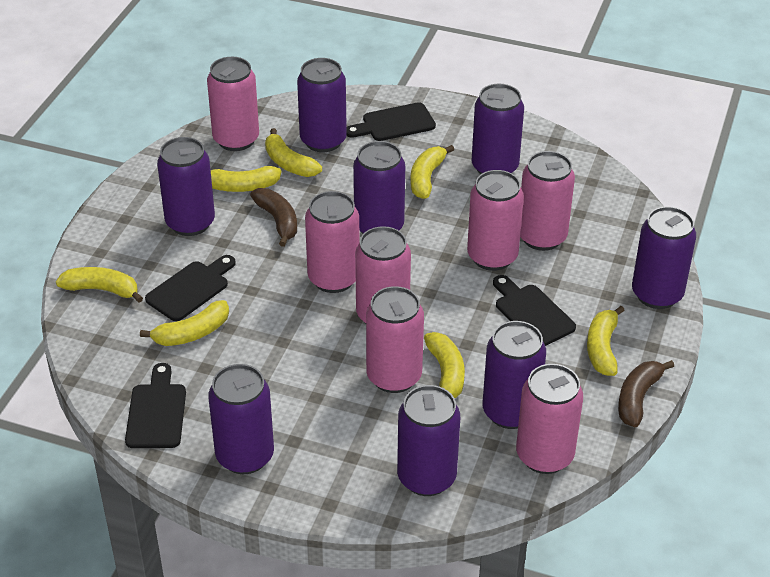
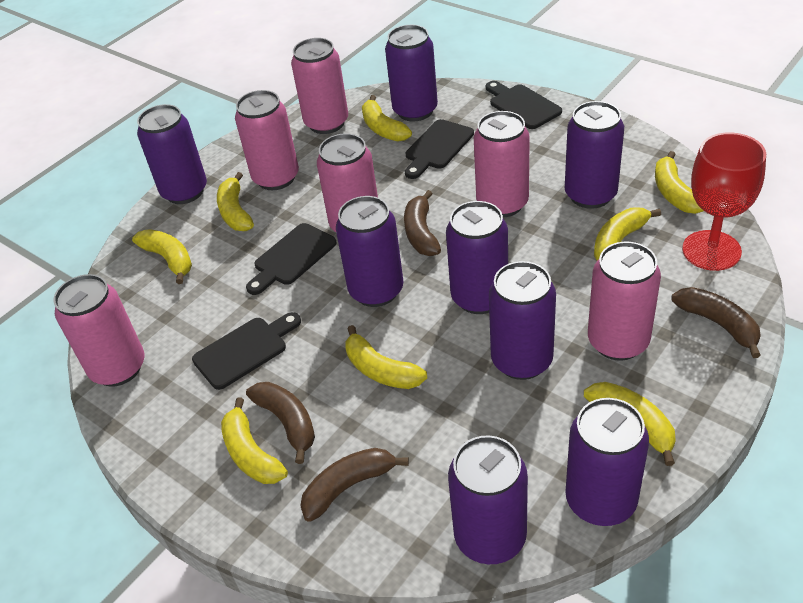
brown banana: [250,188,297,247] [618,360,674,427] = 2 -> [246,382,315,464] [300,448,409,522] [404,190,441,256] [671,287,761,358] = 4
pink can: [207,57,259,151] [305,191,360,293] [355,226,411,324] [366,286,424,393] [467,170,524,271] [516,364,583,474] [520,151,575,251] = 7 -> [53,274,144,387] [235,90,299,190] [291,38,348,134] [317,133,378,232] [474,111,530,217] [588,242,661,361] = 6
red goblet: none = 0 -> [682,133,766,271] = 1
yellow banana: [56,267,143,303] [140,300,229,346] [211,166,281,192] [265,128,322,177] [410,145,454,199] [424,332,465,398] [587,306,625,376] = 7 -> [132,229,192,284] [217,172,254,231] [221,398,288,484] [345,325,427,389] [362,95,412,141] [584,382,676,466] [594,207,661,261] [655,151,704,214] = 8

